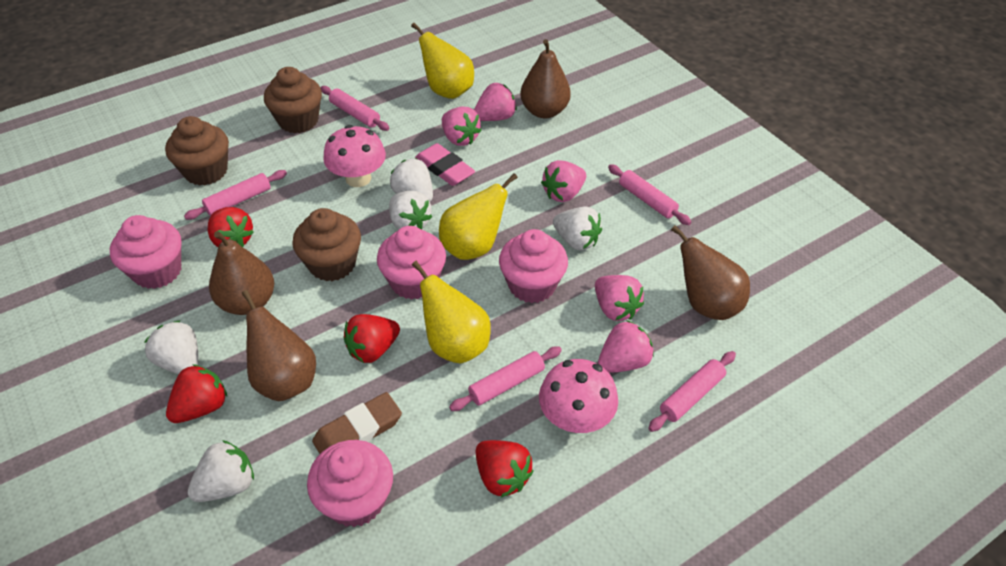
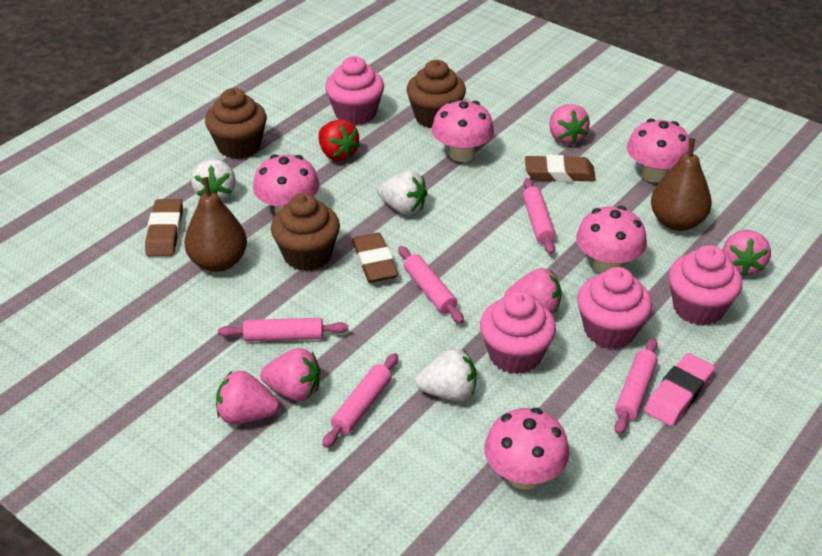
brown eraser: [312,392,402,454] = 1 -> [145,199,183,256] [352,232,398,283] [525,155,596,182] = 3
brown pear: [209,231,274,315] [242,290,316,401] [520,39,571,118] [671,225,750,320] = 4 -> [184,177,247,272] [651,138,712,231] = 2
pink mushroom: [323,125,386,187] [539,359,618,433] = 2 -> [253,154,319,214] [432,100,494,162] [484,408,569,490] [576,206,647,273] [627,119,690,183] = 5
red strawberry: [166,364,227,423] [208,207,254,247] [343,314,400,363] [475,440,534,498] = 4 -> [318,119,360,161] = 1
white strawberry: [144,320,199,374] [188,440,254,502] [389,191,432,230] [390,158,433,201] [553,207,602,251] = 5 -> [191,159,236,200] [377,171,428,215] [415,349,477,401] = 3
yellow pear: [411,23,474,99] [412,261,491,363] [439,173,518,260] = 3 -> none = 0

